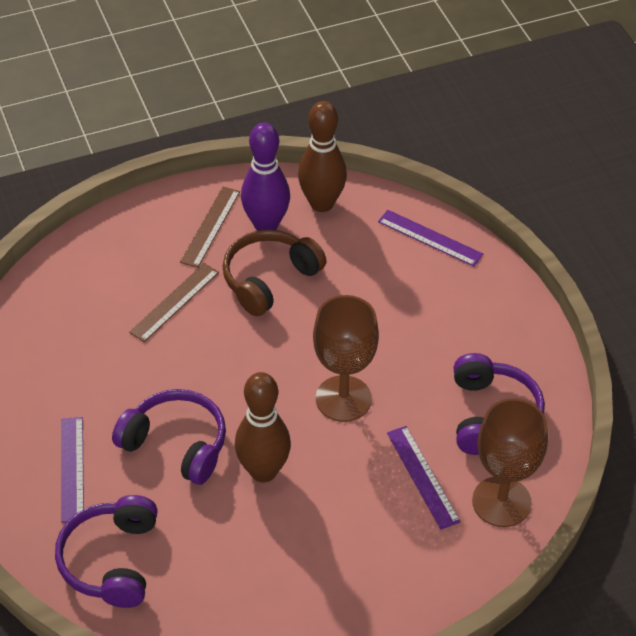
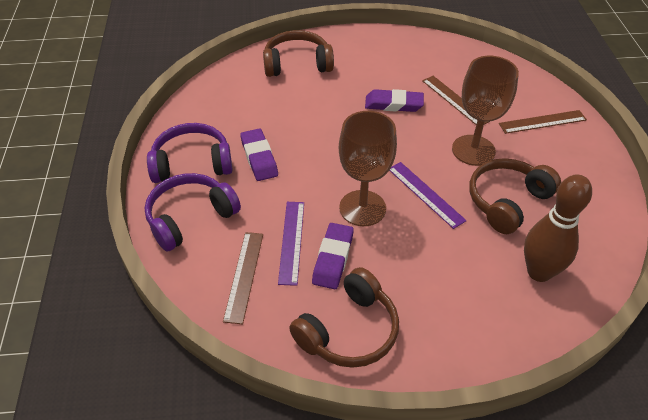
brown bowling pin: [235,372,291,482] [298,101,347,212] = 2 -> [524,174,592,282] = 1
brown headphones: [222,229,327,316] = 1 -> [263,30,334,77] [289,267,399,368] [469,158,561,234] = 3
brown ruler: [129,263,219,342] [180,187,240,268] = 2 -> [223,232,263,324] [422,76,490,125] [499,110,587,134] = 3
purple bowling pin: [241,123,290,230] = 1 -> none = 0
purple eraser: none = 0 -> [240,129,278,181] [312,223,354,289] [365,89,424,112] = 3
purple headphones: [55,495,158,608] [112,389,226,485] [454,353,545,455] = 3 -> [145,173,241,251] [147,123,233,183] = 2
purple ruler: [61,417,84,523] [378,210,483,267] [387,426,461,530] = 3 -> [278,202,304,286] [389,162,467,229] = 2

